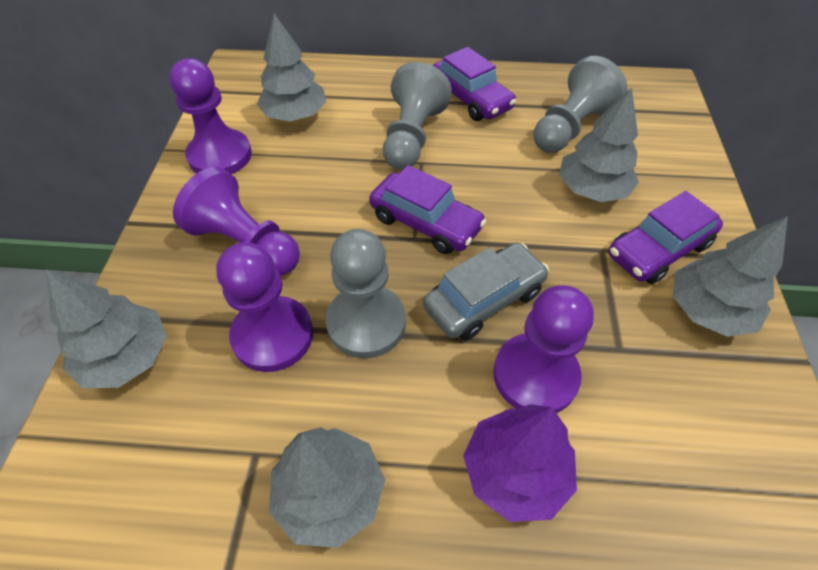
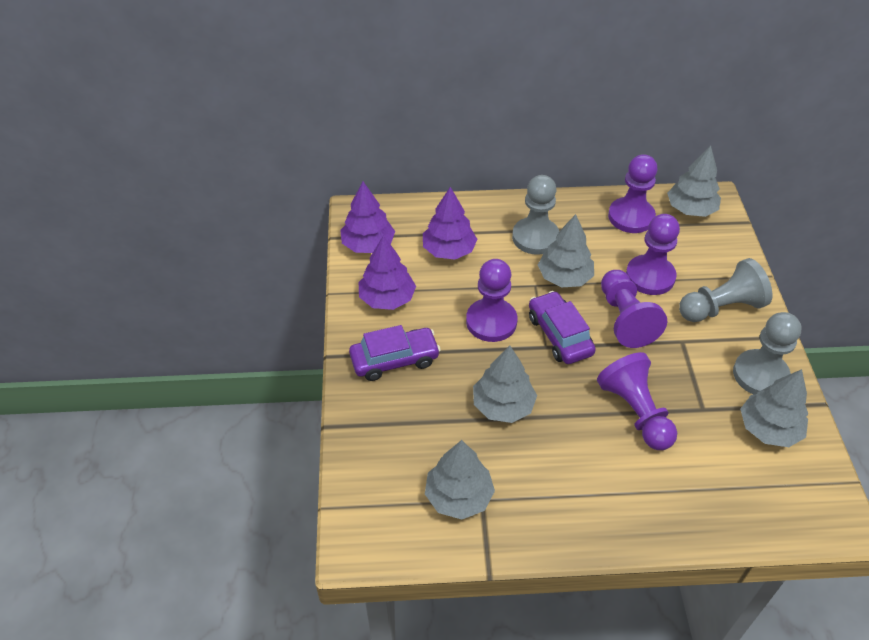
grey car: [423,243,549,340] = 1 -> none = 0
purple car: [369,165,486,254] [433,47,516,121] [608,191,723,284] = 3 -> [349,325,440,381] [529,291,596,364] = 2
purple pawn: [169,58,252,174] [173,167,300,276] [216,242,313,372] [493,285,594,413] = 4 -> [466,259,518,342] [597,352,677,450] [601,270,667,348] [608,154,657,233] [626,214,680,295] = 5
purple tree: [463,404,577,522] = 1 -> [340,182,395,253] [359,236,416,310] [423,187,477,259] = 3

